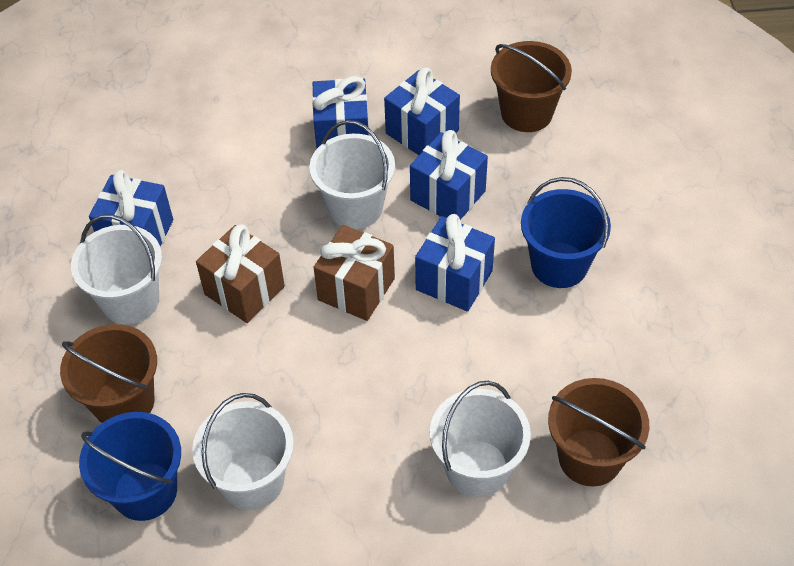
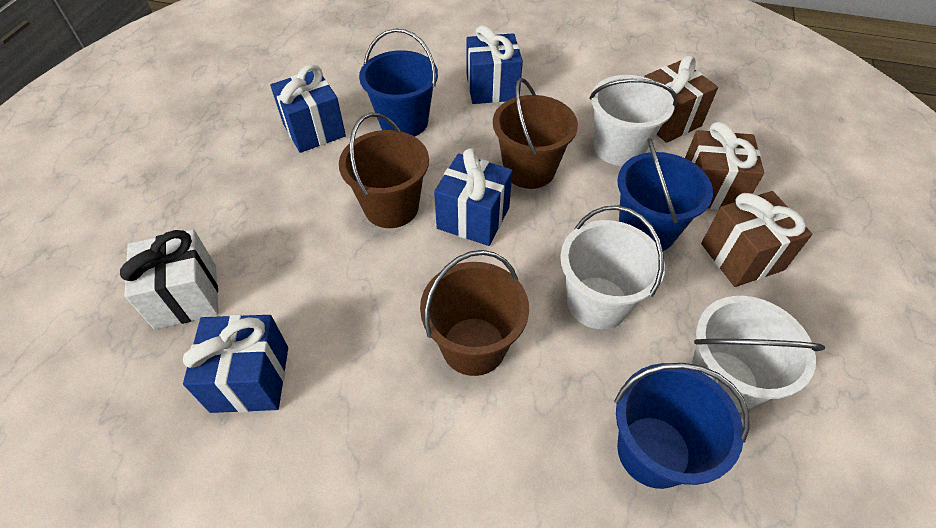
blue bucket: [79,412,181,521] [521,177,611,288] = 2 -> [359,28,438,137] [614,363,750,489] [617,138,713,251] = 3
blue gift: [89,170,173,247] [312,76,369,148] [384,68,460,155] [410,130,488,220] [415,214,495,312] = 5 -> [183,314,288,413] [270,64,346,153] [434,148,513,246] [467,25,523,104] = 4
brown gift: [196,224,285,323] [314,225,395,321] = 2 -> [644,55,718,143] [685,122,764,210] [701,191,812,287] = 3
white bucket: [71,214,162,325] [192,393,294,510] [309,120,395,229] [430,381,531,497] = 4 -> [560,205,665,329] [589,75,678,166] [691,296,825,413] = 3
white gift: none = 0 -> [120,229,219,330] = 1

